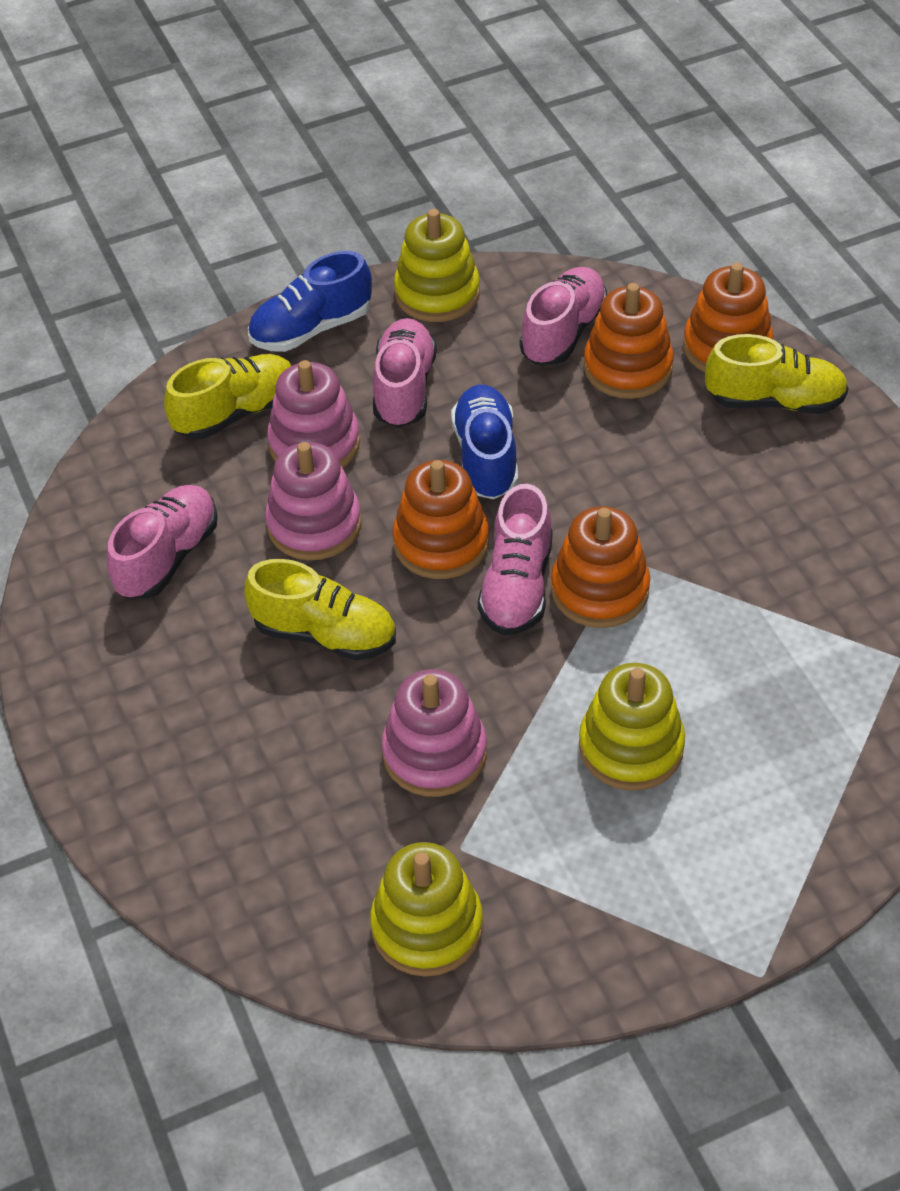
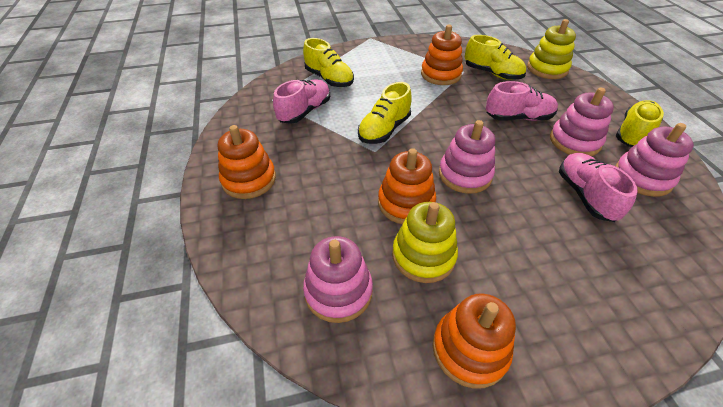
blue shoe: [248,251,372,352] [451,385,518,499] = 2 -> none = 0
pink shoe: [107,485,218,599] [373,318,437,428] [478,484,553,635] [520,267,607,365] = 4 -> [273,79,330,124] [486,81,558,121] [559,153,638,222] = 3
pink stacking toy: [265,442,361,560] [267,360,360,468] [382,669,487,797] = 3 -> [303,236,373,323] [439,120,495,194] [550,88,614,156] [615,123,694,197] = 4
yellow shoe: [164,354,291,439] [244,559,396,660] [705,334,849,414] = 3 -> [303,38,354,87] [358,82,412,144] [465,35,526,80] [616,100,664,147] = 4
yellow stacking toy: [370,842,483,977] [394,209,480,322] [579,663,685,791] = 3 -> [392,202,458,283] [527,19,576,79] = 2

